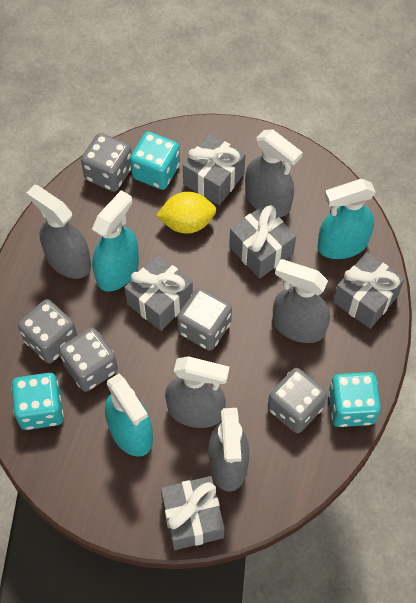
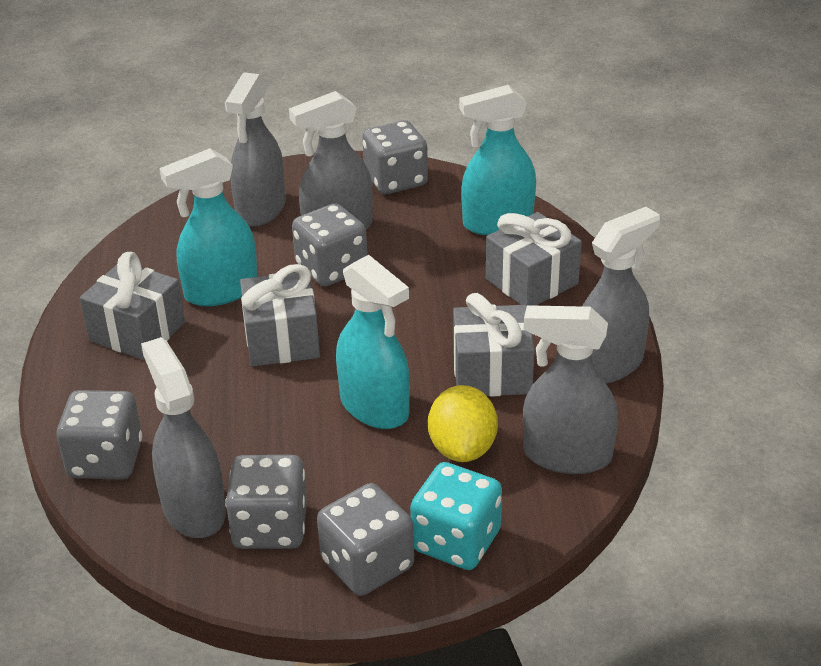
grey gift: [124,254,193,331] [161,476,225,550] [183,134,246,205] [229,204,296,279] [333,252,405,329] = 5 -> [80,252,185,361] [240,264,320,366] [453,293,535,397] [486,212,582,306] = 4
turquoise dice: [11,373,64,430] [130,131,180,190] [328,372,381,427] = 3 -> [410,462,502,570] = 1

